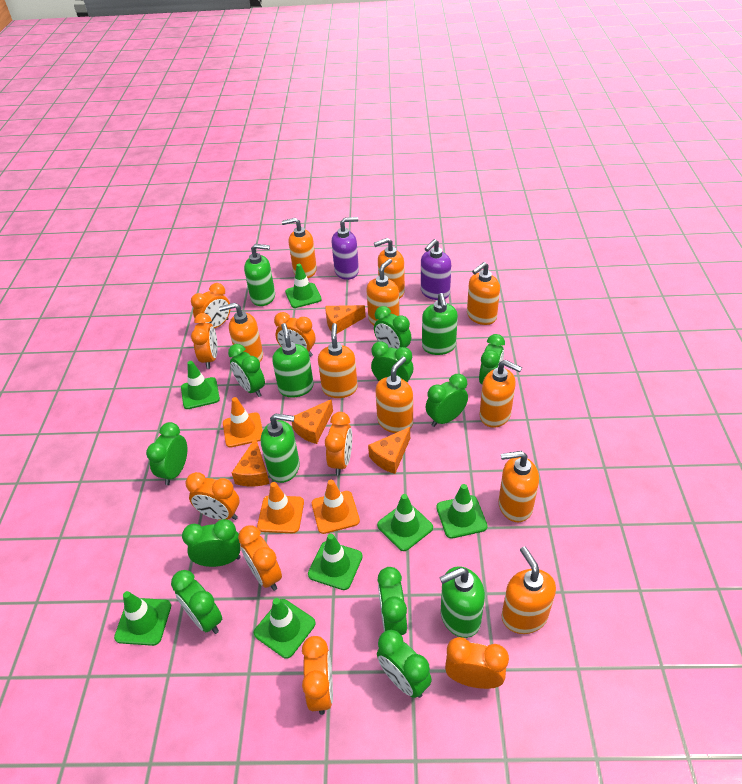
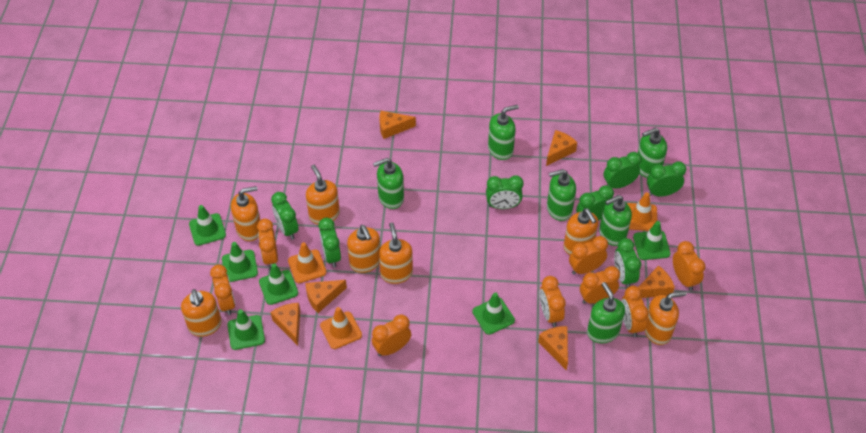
green clock: [146,422,187,485] [171,570,222,634] [182,519,241,567] [228,344,265,397] [371,341,413,382] [374,306,411,349] [377,567,407,635] [377,630,432,698] [425,374,468,427] [479,334,505,384] = 10 -> [271,192,298,240] [319,218,341,268] [486,175,524,209] [576,185,614,221] [604,152,641,188] [614,238,641,288] [647,162,686,197] = 7
green soap dispenser: [244,244,275,306] [261,413,300,483] [272,323,314,397] [422,293,458,355] [439,567,485,638] = 5 -> [373,158,404,209] [488,105,519,160] [547,169,576,221] [587,282,625,343] [599,195,632,246] [638,128,667,178] = 6
green traffic cone: [114,591,171,646] [181,361,220,409] [254,598,316,659] [285,264,322,308] [308,534,363,590] [377,494,433,551] [436,484,488,539] = 7 -> [189,205,226,246] [222,242,258,282] [227,309,265,350] [259,263,298,305] [472,292,515,335] [633,221,670,260] = 6
orange cheese: [232,437,270,486] [292,399,333,444] [325,305,366,333] [368,427,410,474] = 4 -> [271,303,300,346] [305,280,347,313] [379,111,416,139] [538,326,568,370] [546,130,577,166] [638,266,675,298] = 6
orange soap dispenser: [219,303,263,362] [282,218,317,278] [318,323,358,398] [366,259,399,325] [374,238,405,299] [375,357,413,433] [467,262,500,325] [479,360,522,428] [498,451,539,522] [502,547,556,634] = 10 -> [181,289,222,337] [231,186,260,241] [306,165,340,225] [347,225,380,273] [379,223,413,284] [563,208,598,255] [644,291,687,345] = 7
purple soap dispenser: [332,217,359,280] [421,239,451,300] = 2 -> none = 0

